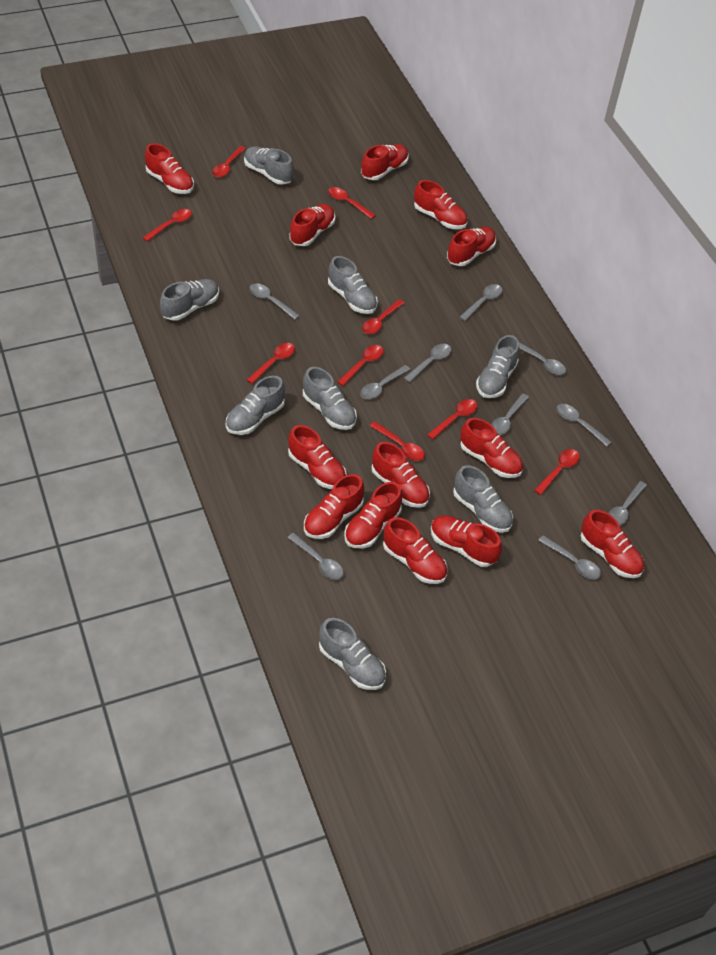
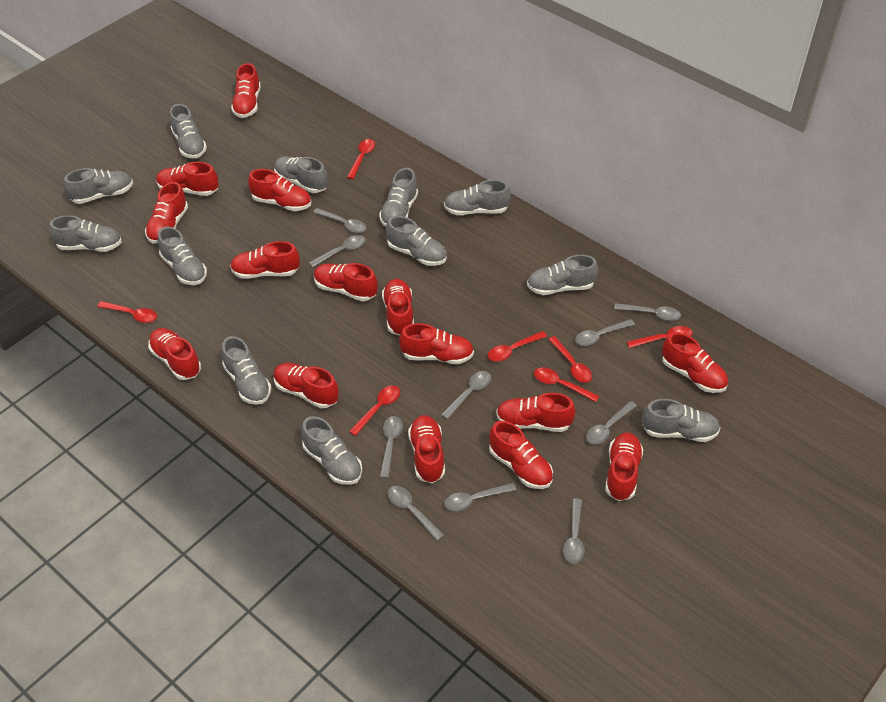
grey shoe: [160,279,219,321] [226,376,285,435] [244,146,294,185] [303,367,357,430] [319,618,386,690] [328,256,378,314] [453,465,513,533] [476,335,519,398] = 8 -> [49,215,122,252] [64,168,133,204] [158,227,207,285] [170,104,207,159] [222,336,271,405] [274,156,328,193] [301,416,362,485] [379,168,418,227] [386,216,447,266] [444,180,511,215] [527,255,598,295] [642,399,720,442] = 12
red shoe: [145,143,194,194] [288,425,347,489] [289,204,335,246] [304,474,364,539] [344,482,402,548] [361,144,409,180] [372,442,430,508] [383,517,447,584] [414,180,468,229] [431,515,502,567] [447,227,496,266] [460,418,523,478] [580,510,644,578] = 13 -> [145,182,188,243] [148,328,201,380] [156,162,219,196] [230,241,300,279] [231,63,261,118] [248,169,311,211] [274,363,339,409] [314,263,378,301] [382,279,414,335] [399,323,474,364] [408,415,445,483] [489,421,553,489] [496,393,576,432] [605,433,643,501] [662,332,728,393] = 15
red spoon: [143,209,192,241] [212,146,246,178] [247,343,295,384] [328,187,376,219] [338,345,383,386] [362,299,404,334] [370,421,425,461] [427,399,477,440] [534,449,580,495] = 9 -> [97,301,157,323] [347,139,375,179] [349,385,400,436] [488,331,547,362] [534,367,599,402] [548,336,592,383] [627,326,693,348] = 7

